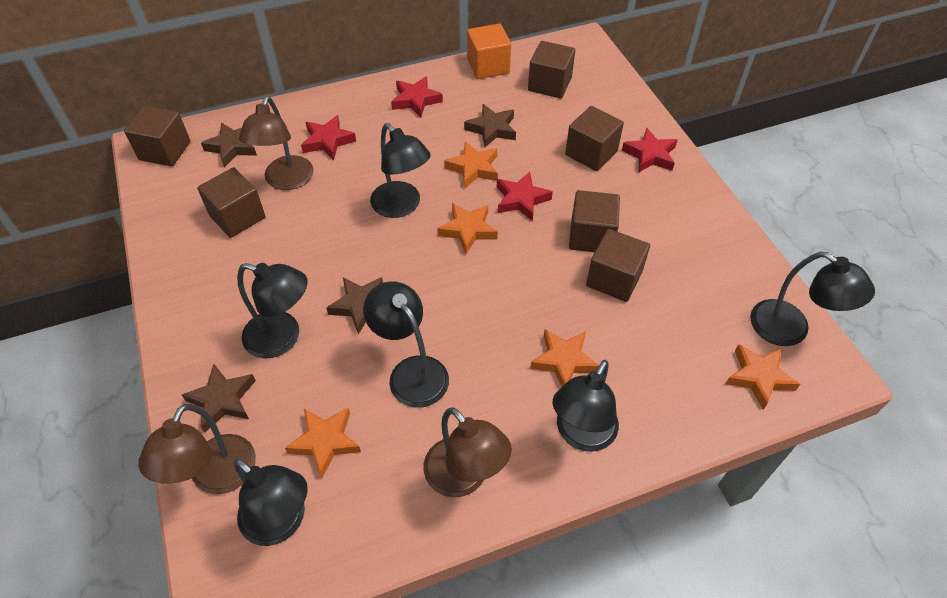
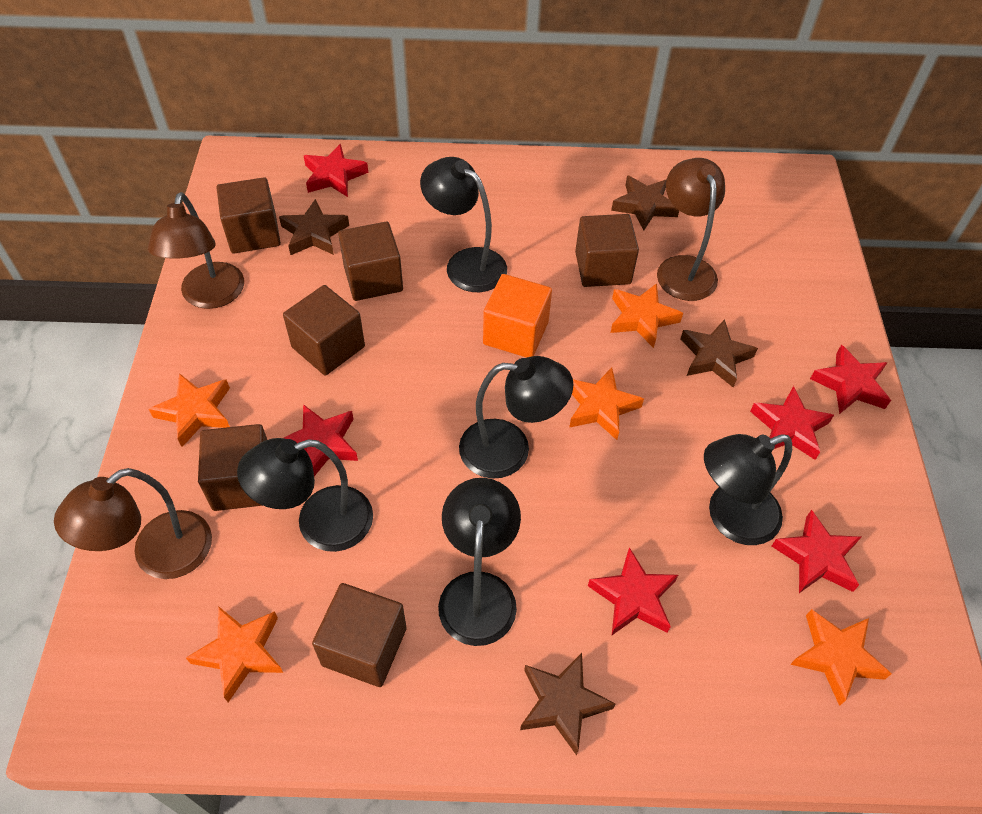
black lamp: [234,458,308,546] [237,263,308,359] [363,281,449,408] [370,123,431,218] [552,360,619,452] [750,252,875,346] = 6 -> [237,438,373,552] [420,157,507,292] [438,478,521,646] [459,356,573,479] [704,434,792,545] = 5
red star: [301,115,356,160] [391,76,443,118] [497,172,553,221] [622,128,677,173] = 4 -> [284,404,358,476] [304,144,368,197] [588,547,678,635] [750,386,834,460] [772,509,861,593] [810,345,891,414] = 6

